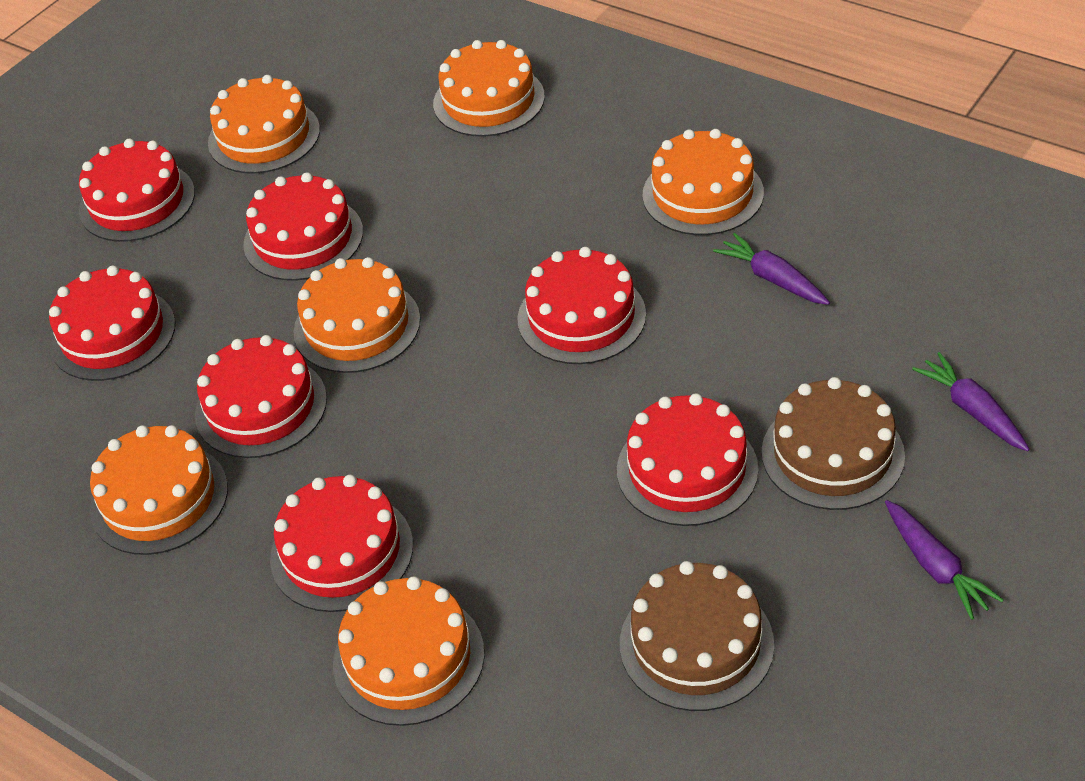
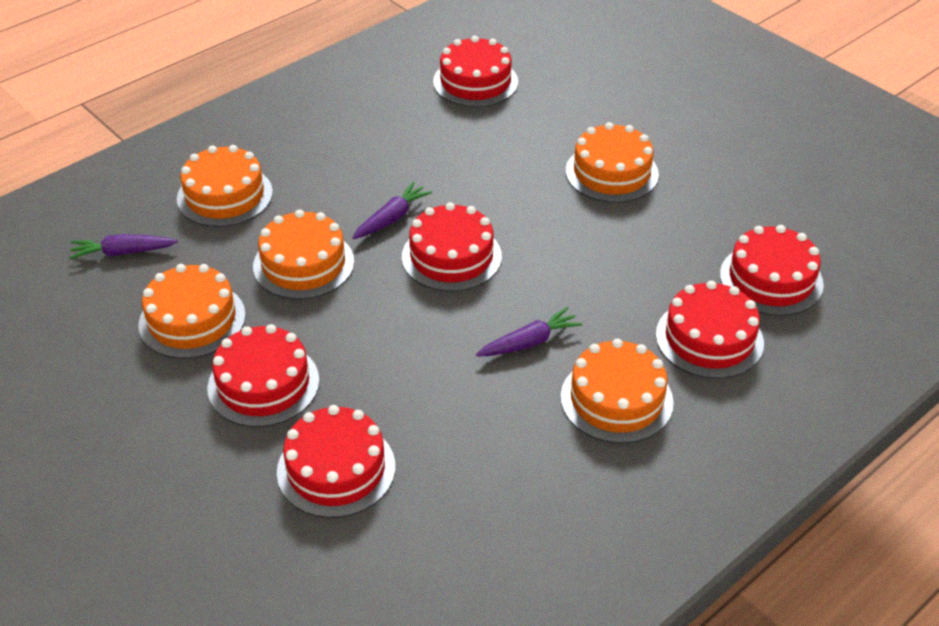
brown cake: [620,561,774,711] [762,377,905,510] = 2 -> none = 0
orange cake: [90,425,228,555] [208,75,320,174] [293,257,420,373] [333,576,485,726] [433,40,545,137] [642,129,764,235] = 6 -> [139,264,246,359] [177,145,273,227] [253,209,354,299] [561,338,674,444] [566,122,659,203] = 5
red cake: [49,266,175,381] [79,139,195,242] [195,335,327,458] [243,172,363,281] [270,475,413,612] [517,247,646,364] [617,393,758,526] = 7 -> [207,324,319,427] [277,405,395,518] [402,202,502,292] [433,36,518,107] [656,281,764,379] [720,225,824,316] = 6

